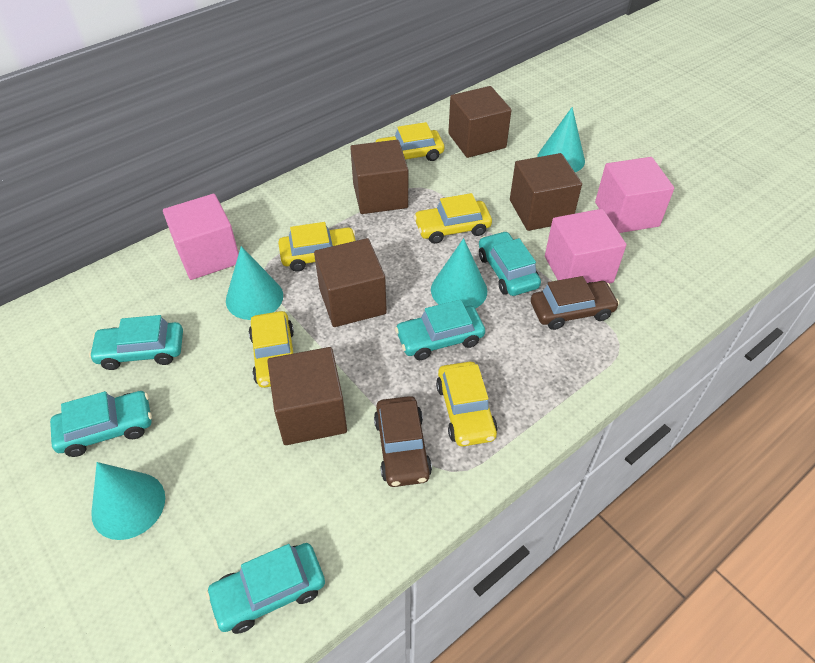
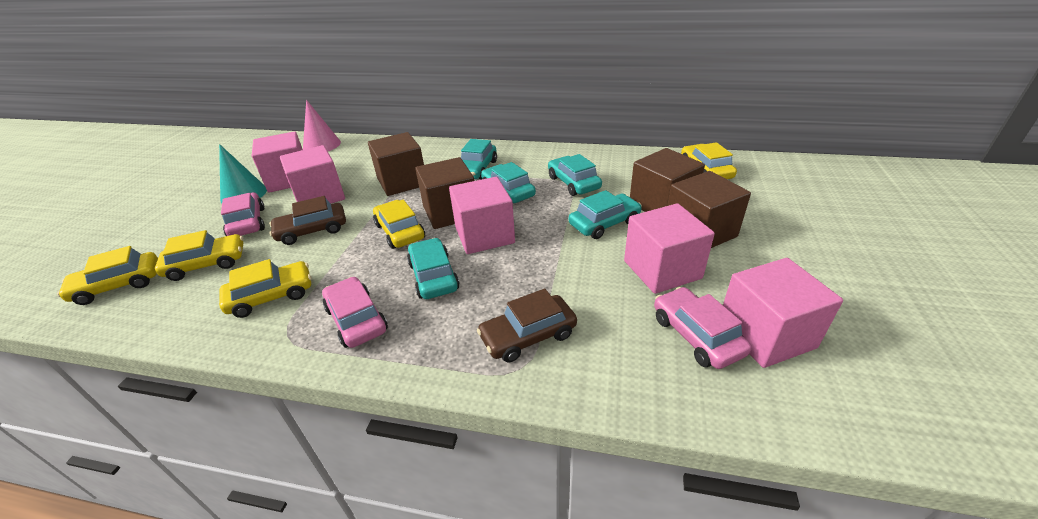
brown cube: [267,347,347,445] [314,238,387,327] [350,140,408,214] [448,86,512,158] [510,153,582,231] = 5 -> [368,132,424,196] [415,157,474,229] [630,148,705,212] [667,171,751,248] = 4
pink car: none = 0 -> [221,193,265,236] [322,277,388,348] [654,287,752,369] = 3
pink cone: none = 0 -> [303,100,341,151] = 1
pink cube: [163,194,239,280] [545,209,627,284] [595,157,674,233] = 3 -> [252,131,303,193] [280,145,345,204] [449,177,515,254] [624,203,715,294] [723,258,843,368] = 5
turquoise cone: [91,462,165,540] [226,246,283,320] [431,238,487,308] [537,107,585,172] = 4 -> [219,144,267,203] = 1

